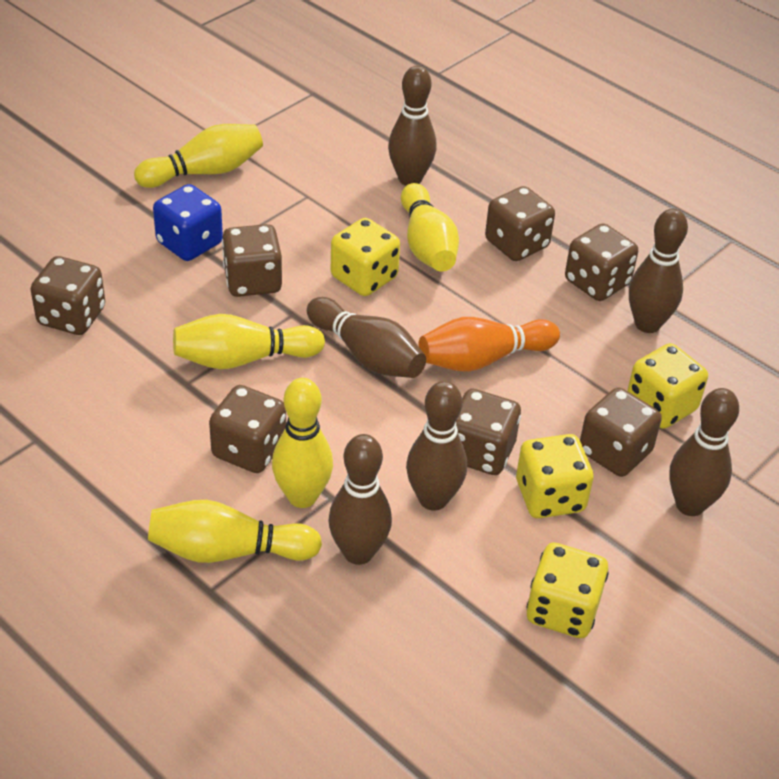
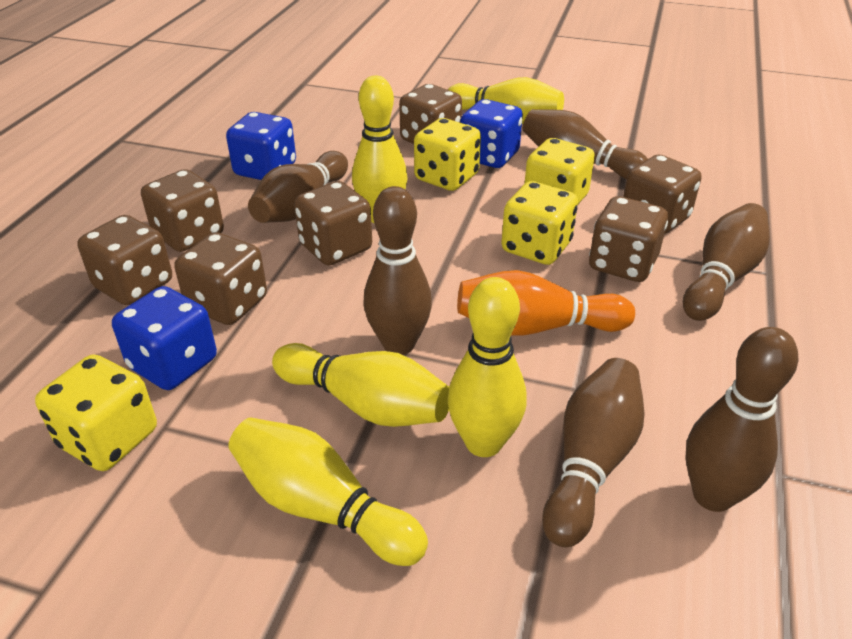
blue dice: [153,184,223,261] = 1 -> [112,286,217,390] [226,112,296,180] [460,99,523,168] = 3

